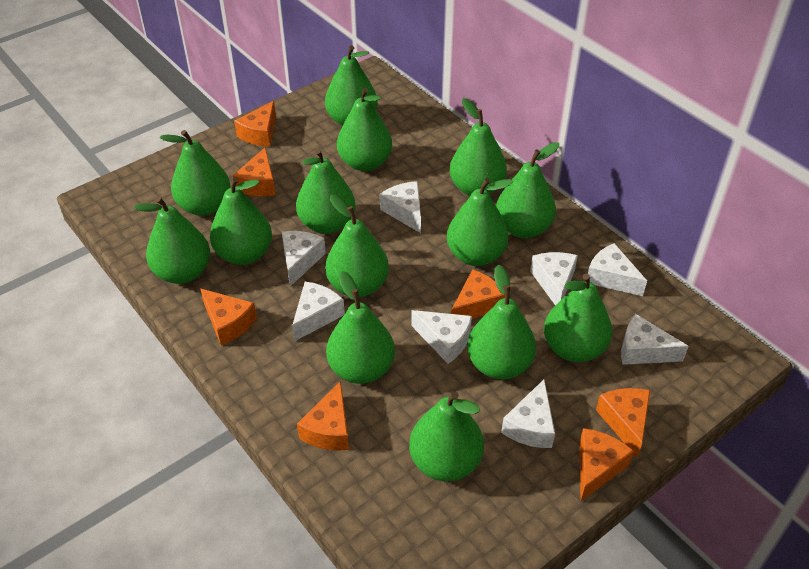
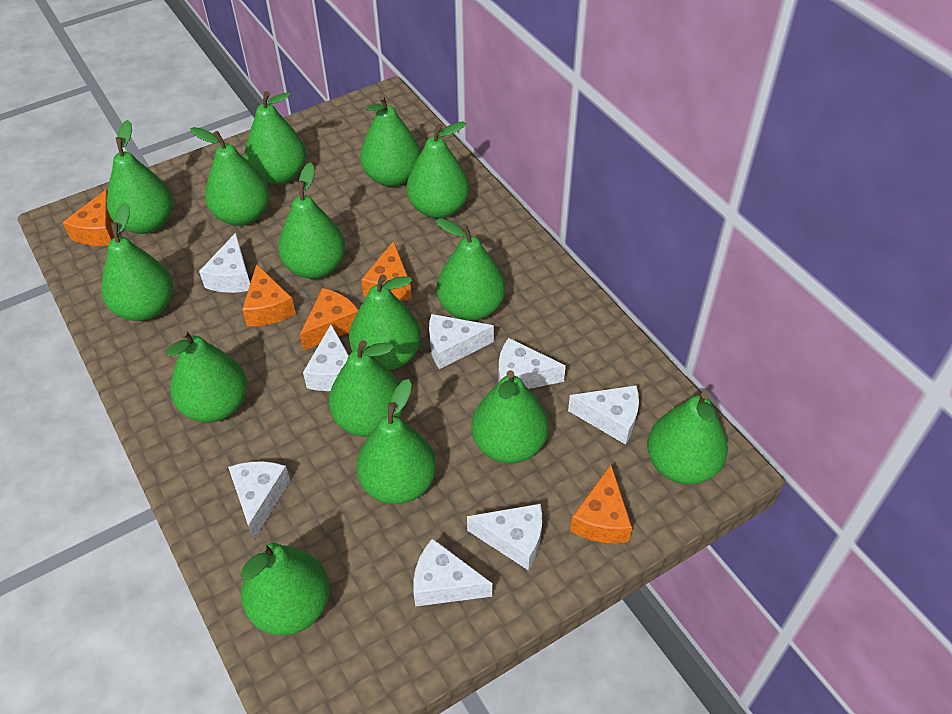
green pear: [134,197,210,284] [160,130,231,216] [210,177,272,265] [296,149,356,234] [325,45,378,126] [325,195,389,297] [326,271,395,384] [337,88,392,171] [409,391,484,481] [447,178,513,266] [450,98,507,196] [467,265,536,379] [496,142,559,238] [544,274,613,362] = 14 -> [101,203,173,321] [107,120,173,234] [166,330,247,423] [190,127,270,226] [241,543,330,635] [245,91,306,184] [278,162,345,279] [329,340,404,437] [349,274,421,370] [356,379,436,504] [360,95,421,186] [406,121,469,219] [436,218,505,321] [471,370,548,463] [647,391,728,484] = 15
orange cheese: [200,289,257,345] [233,148,276,196] [234,101,276,147] [297,381,349,450] [451,269,505,319] [579,428,634,501] [596,388,650,457] = 7 -> [63,189,114,246] [242,264,296,326] [300,288,358,350] [361,241,412,301] [570,465,632,543] = 5

